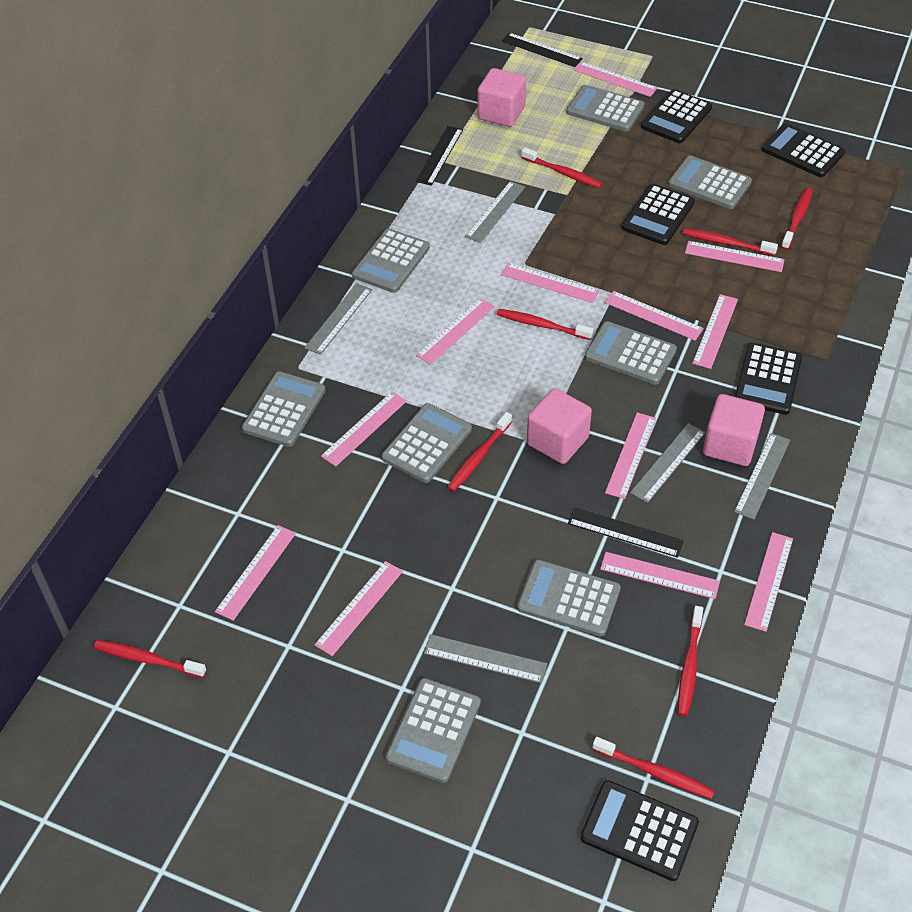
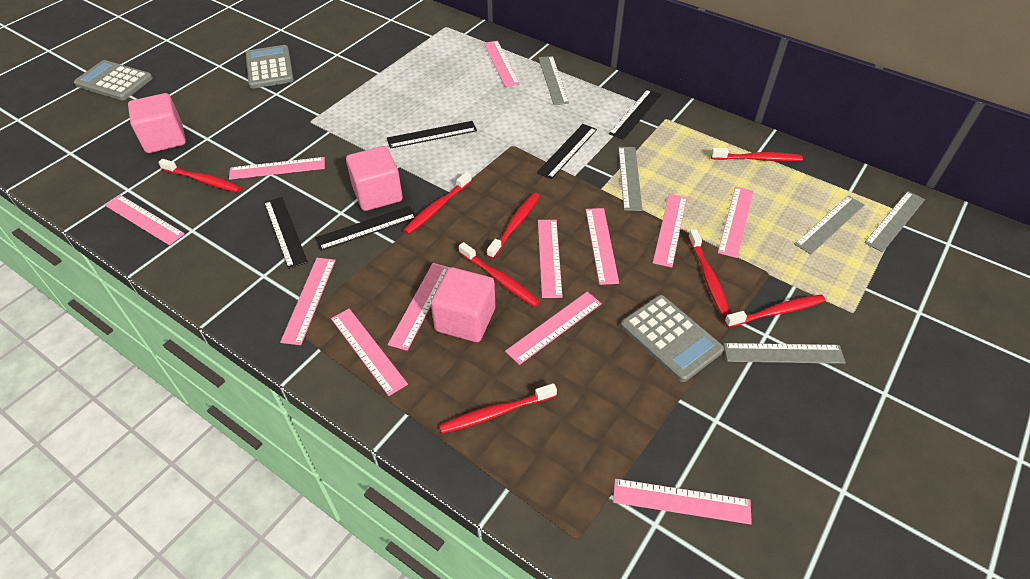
black calculator: [580,780,699,881] [621,184,695,245] [641,89,712,143] [734,342,802,415] [762,124,845,177] = 5 -> none = 0
black ruler: [416,126,463,186] [502,33,583,67] [568,507,684,558] = 3 -> [264,197,308,269] [315,206,416,251] [387,121,477,149] [537,124,597,179] [609,89,662,140] = 5
grey calculator: [242,371,326,447] [352,229,430,293] [381,403,472,483] [385,678,481,783] [517,560,621,636] [566,85,645,132] [585,321,677,385] [668,156,752,209] = 8 -> [74,60,153,100] [246,45,294,89] [621,295,724,382] = 3

